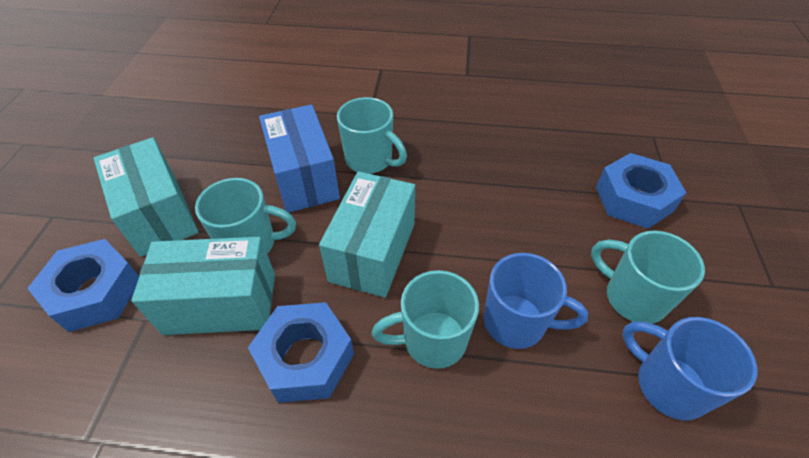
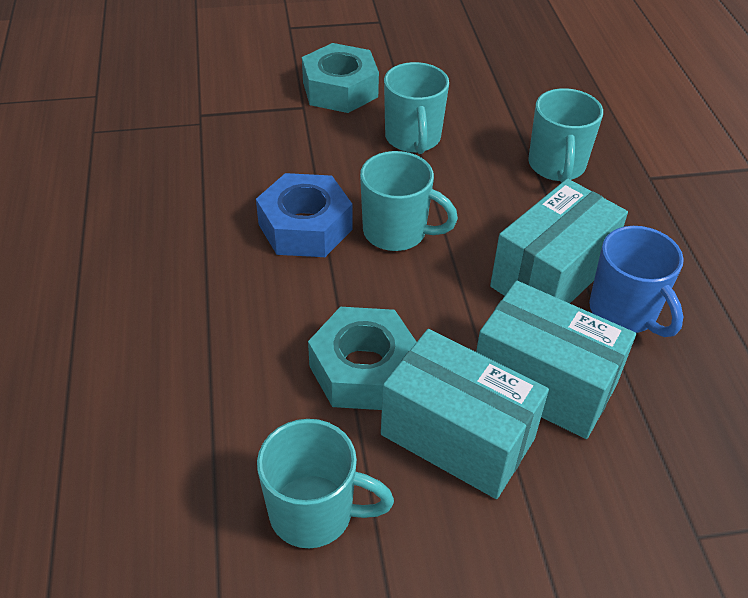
blue box: [259,104,340,213] = 1 -> none = 0
blue mug: [484,253,588,349] [622,317,757,420] = 2 -> [589,226,684,337] = 1
blue nut: [27,239,139,332] [248,302,354,403] [596,153,686,229] = 3 -> [256,173,353,257] = 1
turquoise nut: none = 0 -> [302,43,379,113] [308,307,416,410] = 2

